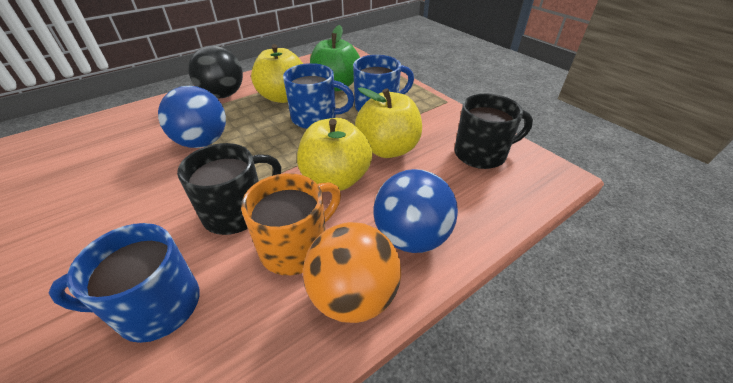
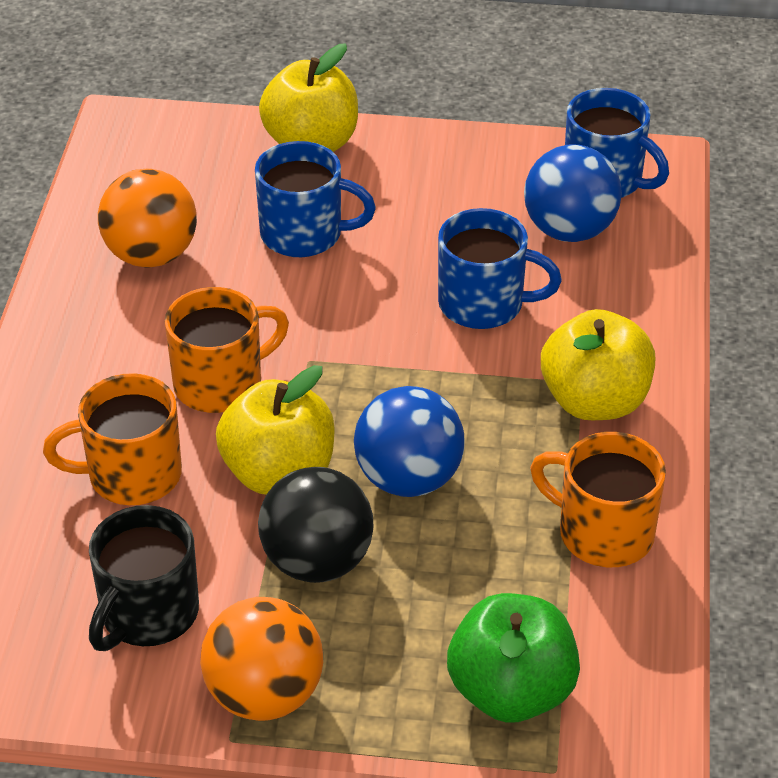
black mug: [177,143,281,235] [454,93,533,169] = 2 -> [89,505,199,651] = 1
orange ball: [303,222,401,323] = 1 -> [98,169,197,268] [200,597,323,721] = 2
orange mug: [241,173,341,275] = 1 -> [43,373,182,505] [165,287,289,413] [530,432,666,567] = 3

